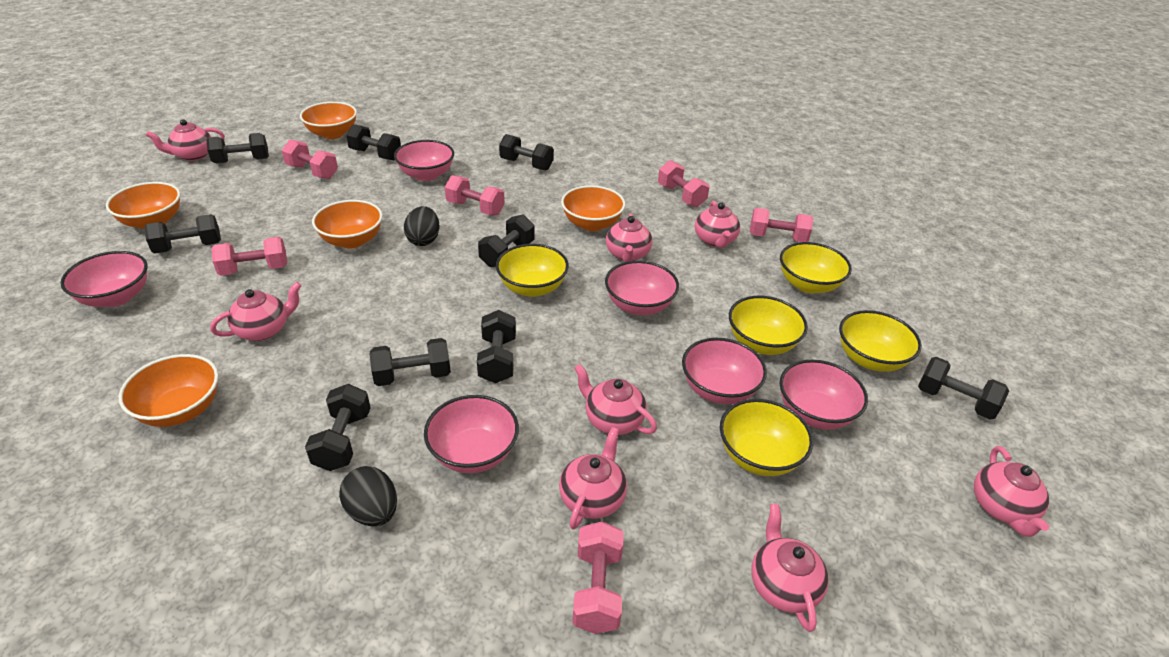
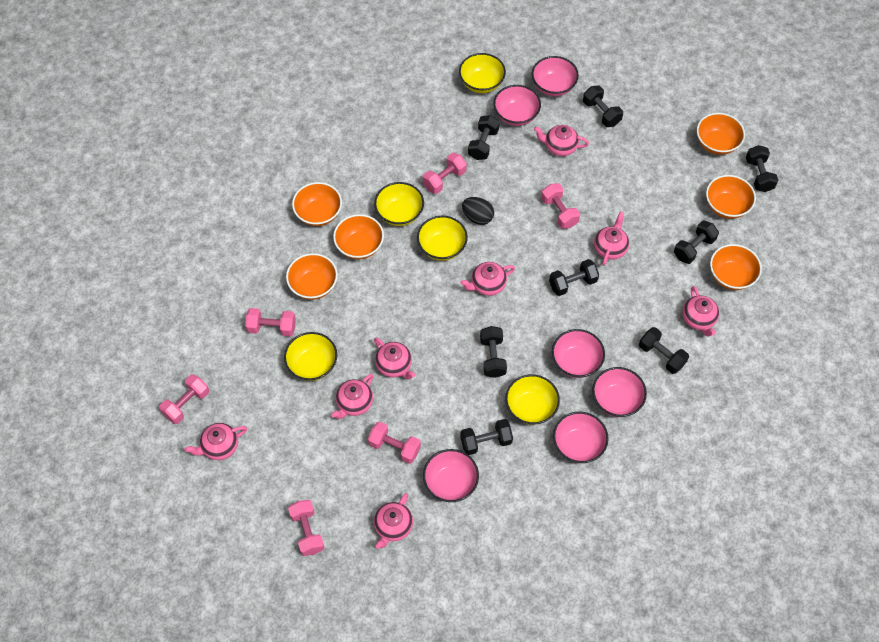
black dumbbell: [144,214,221,253] [206,133,269,163] [305,384,371,471] [346,124,401,160] [369,338,451,386] [477,310,516,383] [478,215,535,267] [499,134,554,171] [918,357,1009,420] = 9 -> [460,419,513,455] [468,115,500,160] [480,326,507,378] [549,259,599,296] [583,86,623,127] [639,327,689,374] [674,221,719,264] [746,145,778,192] = 8
black egg: [339,466,397,526] [404,206,440,246] = 2 -> [462,197,494,225] = 1
orange bowl: [106,182,181,229] [119,354,219,427] [300,102,357,139] [312,200,383,248] [561,185,625,231] = 5 -> [286,253,338,300] [292,182,342,226] [333,214,384,259] [697,113,745,155] [706,175,756,219] [710,244,762,290] = 6

